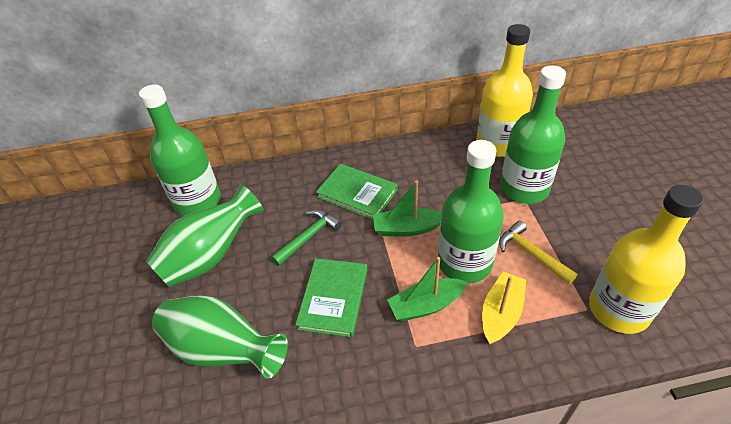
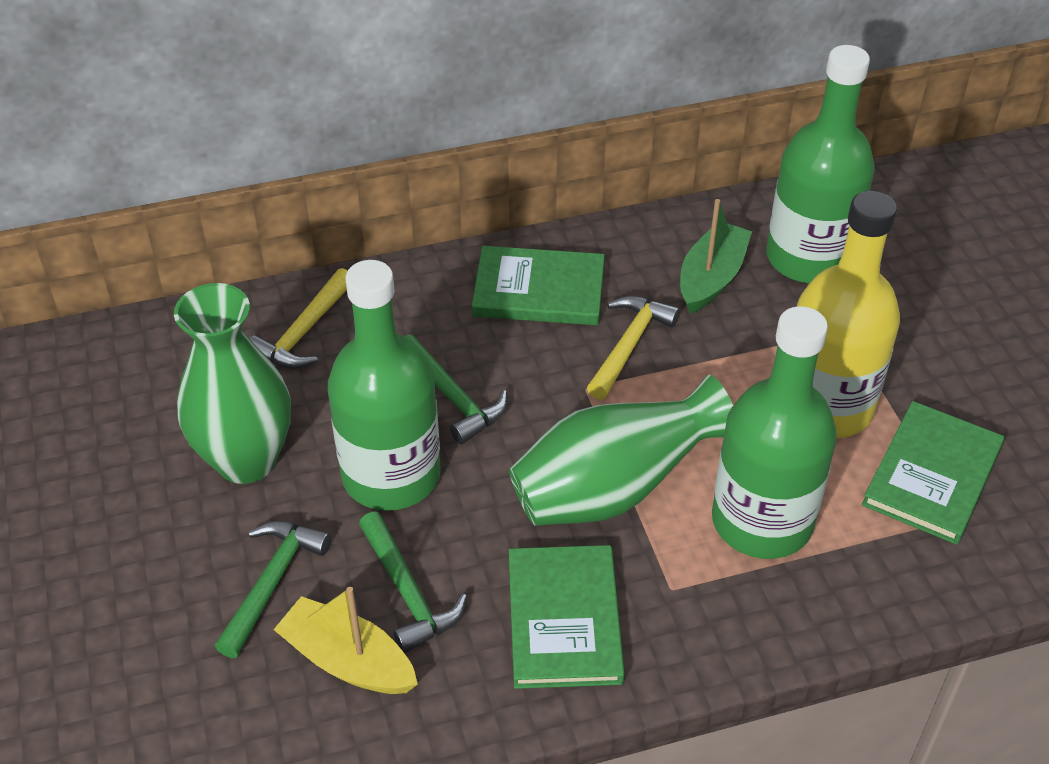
green boat: [373,181,442,236] [387,257,468,321] = 2 -> [680,199,752,314] = 1
green book: [295,258,368,338] [316,163,398,220] = 2 -> [472,246,605,325] [509,545,625,689] [862,401,1004,545] = 3
green hammer: [271,209,342,266] = 1 -> [215,521,332,658] [359,511,467,653] [404,334,508,444] = 3
yellow bottle: [476,24,533,157] [589,185,703,334] = 2 -> [797,191,900,438] = 1
yellow hammer: [499,220,577,284] = 1 -> [249,268,348,369] [587,296,680,400] = 2

